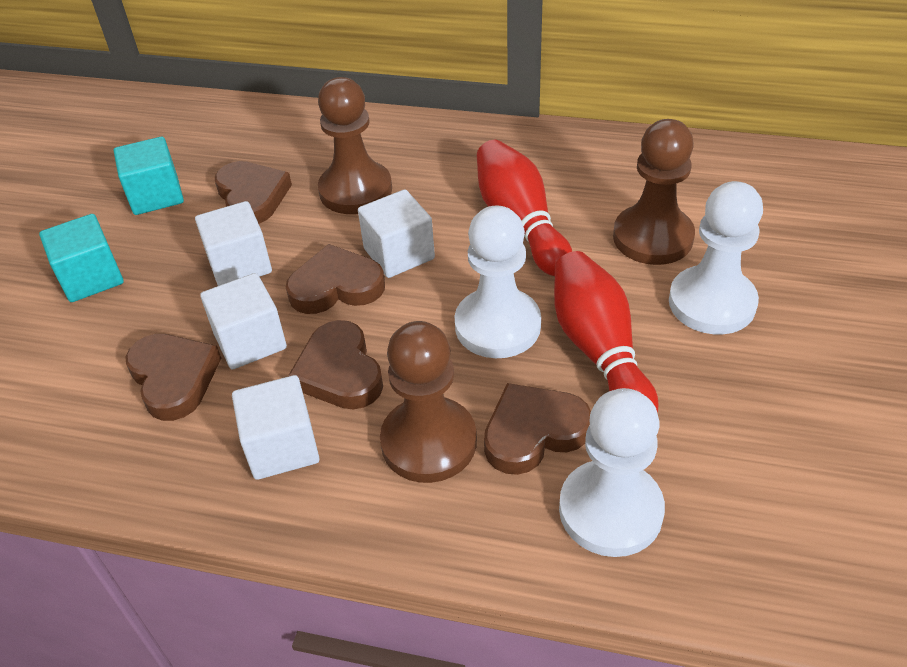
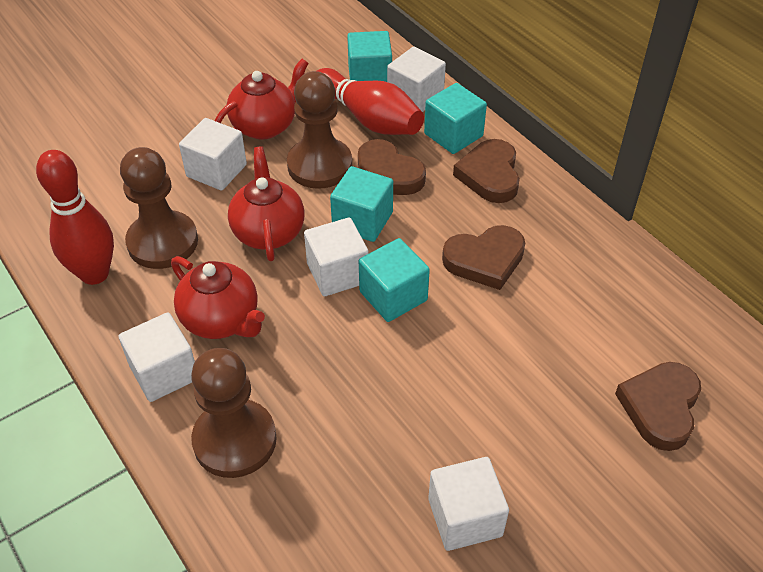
brown heart: [125,334,221,421] [215,161,292,224] [286,244,385,314] [288,320,383,409] [484,383,591,475] = 5 -> [358,139,426,195] [442,225,525,290] [453,139,520,203] [615,362,701,451] = 4
red teapot: none = 0 -> [171,256,265,339] [215,58,309,140] [228,147,304,261] = 3
turquoise cube: [39,214,124,302] [114,137,184,215] = 2 -> [330,166,393,242] [347,31,392,82] [359,238,430,322] [424,83,487,154] = 4
white cube: [195,201,272,286] [200,273,287,370] [232,375,320,480] [358,189,435,278] = 4 -> [119,312,195,402] [179,118,247,191] [304,217,369,296] [387,47,446,112] [428,457,509,551] = 5
white pawn: [454,206,541,358] [559,388,665,557] [669,181,763,334] = 3 -> none = 0

